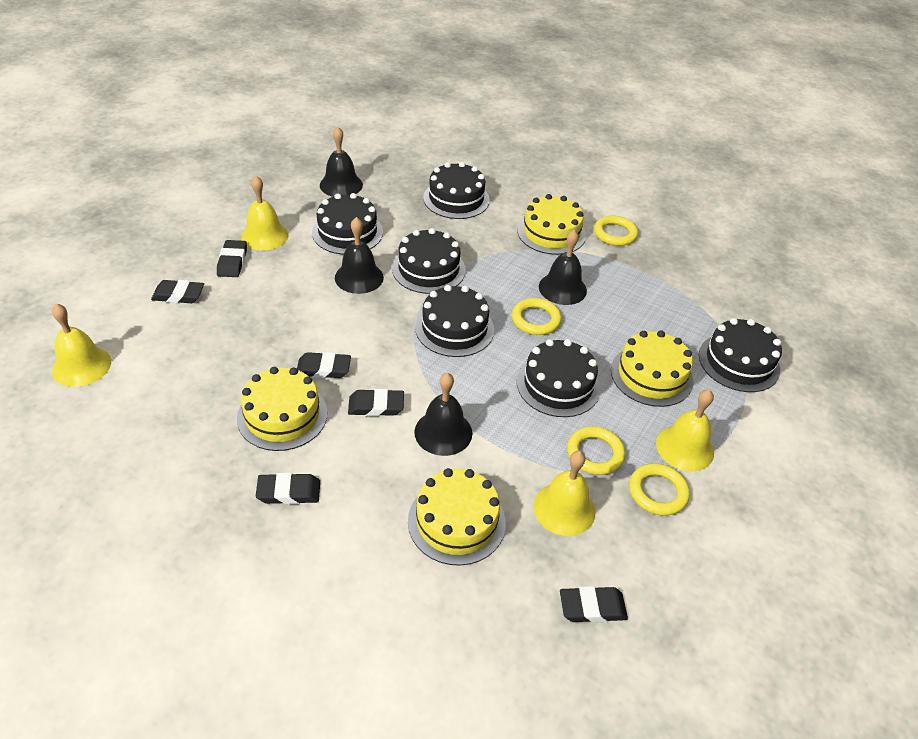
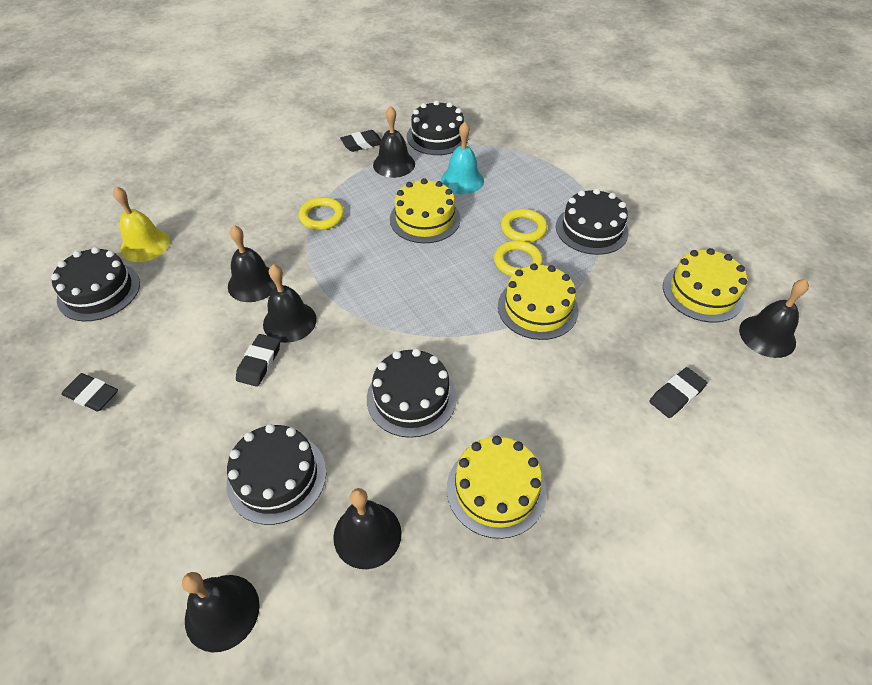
black bell: [320,127,363,197] [335,217,384,294] [414,373,472,456] [539,230,587,305] = 4 -> [182,572,260,653] [228,225,276,302] [263,264,317,343] [333,488,402,569] [373,106,415,178] [739,279,809,358] = 6
black cake: [312,193,383,255] [392,228,466,294] [415,285,494,357] [423,162,490,219] [517,339,600,417] [699,318,782,392] = 6 -> [51,247,140,321] [227,424,327,525] [367,349,457,438] [407,100,468,155] [556,188,629,255] = 5
black eraser: [151,280,204,303] [217,240,247,277] [256,473,320,504] [297,352,351,378] [348,389,404,416] [560,586,628,623] = 6 -> [61,373,118,412] [236,334,280,387] [340,130,381,152] [649,367,707,418] = 4
turquoise bell: none = 0 -> [441,122,484,194] = 1
yellow bell: [52,304,111,387] [241,176,289,250] [533,451,595,536] [656,389,714,471] = 4 -> [113,186,170,262] = 1
yellow ring: [512,298,561,335] [567,426,625,475] [594,215,638,246] [629,463,690,516] = 4 -> [299,197,344,230] [494,240,543,276] [501,209,547,243] = 3

